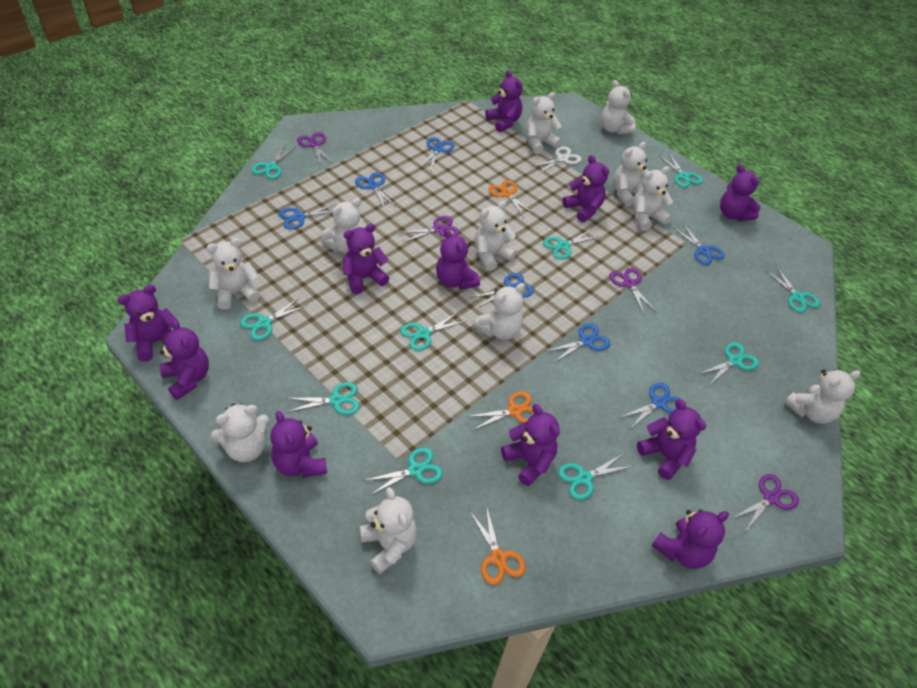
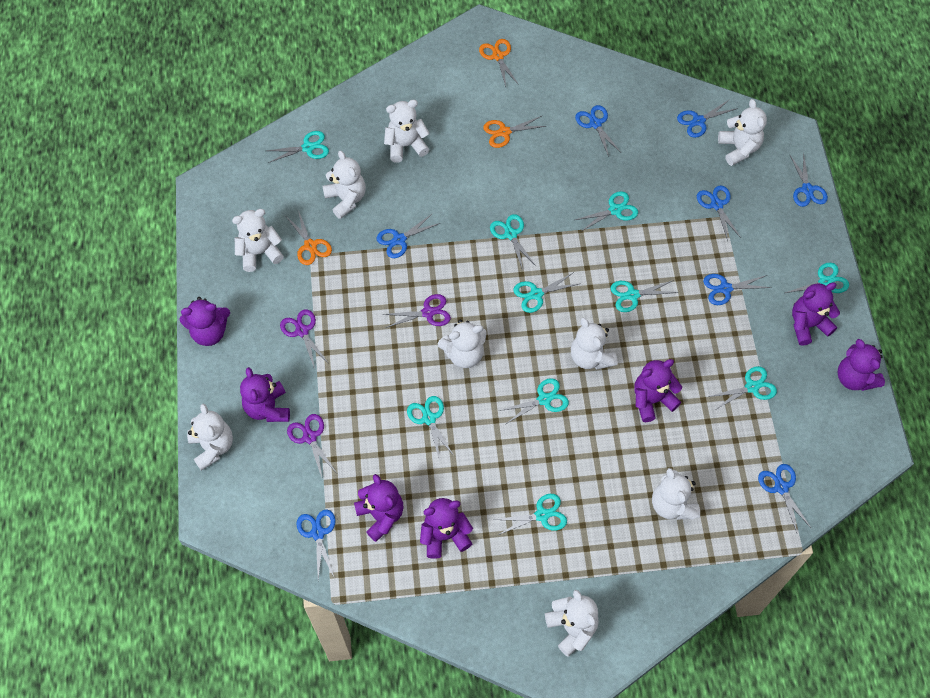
blue scissors: [279,204,335,230] [355,172,397,209] [419,137,455,170] [471,273,534,308] [545,323,611,362] [619,383,682,429] [673,224,725,265] = 7 -> [296,509,336,579] [377,213,440,258] [575,105,620,157] [677,99,738,138] [697,185,741,241] [703,274,772,305] [758,464,812,533] [790,152,828,207] = 8
purple scissors: [297,132,333,165] [400,216,460,242] [609,268,656,314] [731,474,799,532] = 4 -> [280,309,329,369] [287,414,336,477] [382,294,451,328] = 3
purple teddy bear: [118,285,179,362] [159,319,209,400] [270,411,327,478] [343,223,389,294] [436,229,480,289] [485,70,523,132] [501,404,560,486] [562,155,609,222] [637,399,706,480] [651,509,729,569] [720,164,761,221] = 11 -> [179,297,230,346] [240,367,290,422] [354,474,404,542] [420,498,473,559] [634,359,682,422] [792,282,840,346] [837,339,885,391] = 7
white scissors: [532,147,581,174] = 1 -> none = 0
white teddy bear: [206,238,260,310] [211,403,269,462] [321,198,364,254] [360,487,417,574] [474,201,517,271] [474,283,525,340] [526,92,562,154] [601,80,636,134] [613,142,648,207] [633,166,673,231] [784,369,861,424] = 11 -> [187,404,233,470] [232,209,284,272] [322,151,366,219] [384,100,429,162] [438,319,487,368] [545,590,599,657] [571,318,618,370] [652,468,700,520] [718,99,767,166] = 9

